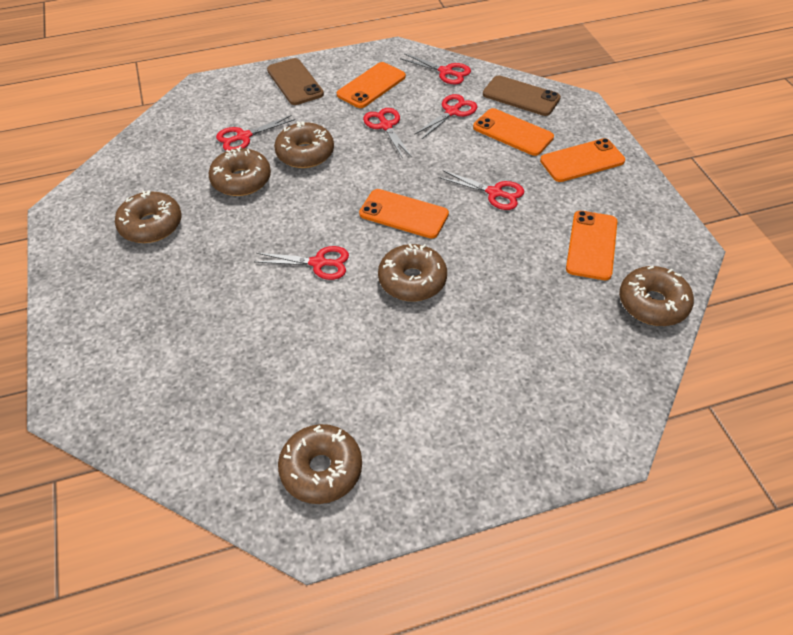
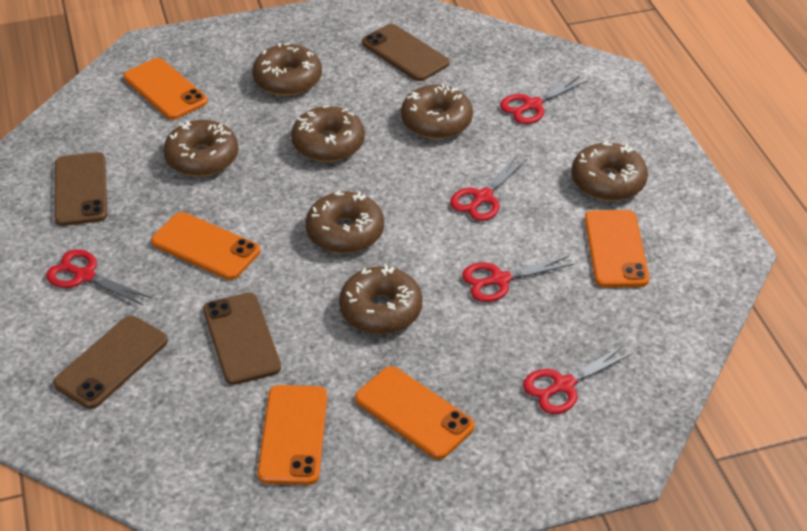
brown donut: [115,190,182,243] [209,146,271,196] [274,121,334,168] [278,424,362,504] [378,244,447,302] [619,266,694,326] = 6 -> [163,120,239,177] [252,42,322,96] [291,105,365,162] [306,190,384,253] [339,264,423,334] [401,84,473,139] [572,141,648,201] = 7
brown phone: [267,58,324,105] [483,75,561,116] = 2 -> [53,316,168,409] [54,152,107,226] [203,293,281,385] [362,24,450,81] = 4
red scissors: [216,115,295,151] [255,246,349,280] [363,108,412,158] [400,53,471,84] [414,94,477,139] [438,170,524,210] = 6 -> [46,249,152,306] [450,155,528,221] [462,256,575,302] [500,76,587,124] [523,345,633,414] = 5

